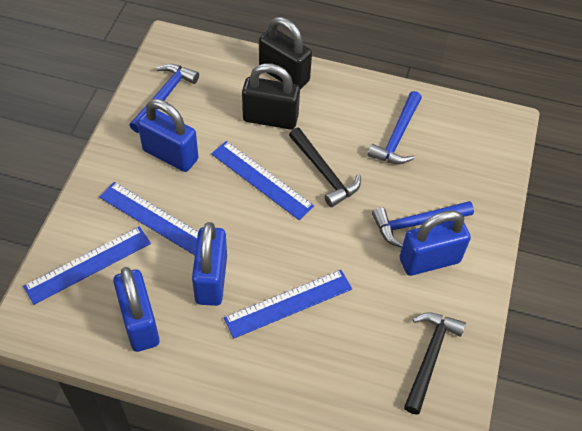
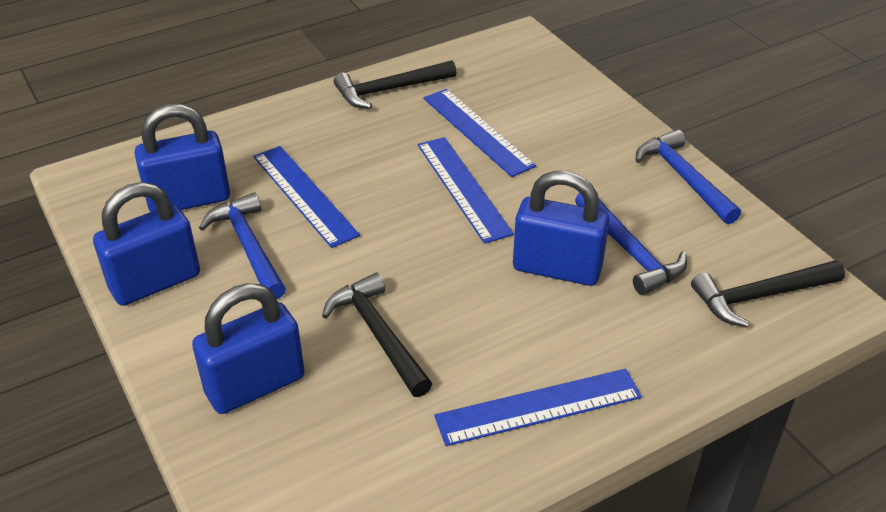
black hammer: [289,128,361,207] [404,313,466,415] = 2 -> [322,273,432,397] [334,60,456,109] [691,260,845,327] = 3
black padlock: [242,63,300,130] [259,17,312,90] = 2 -> none = 0

